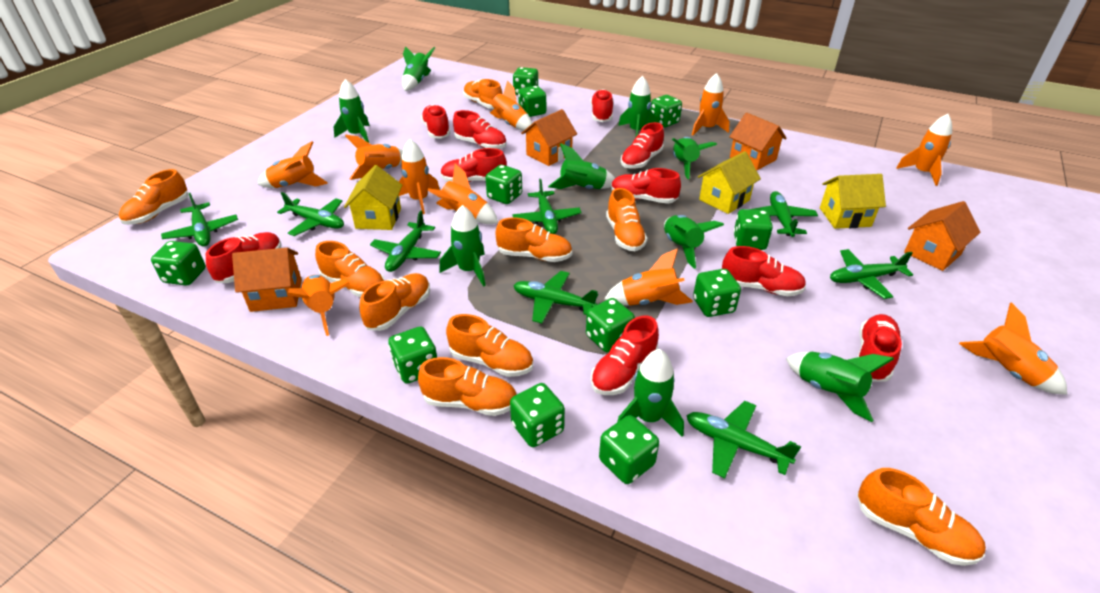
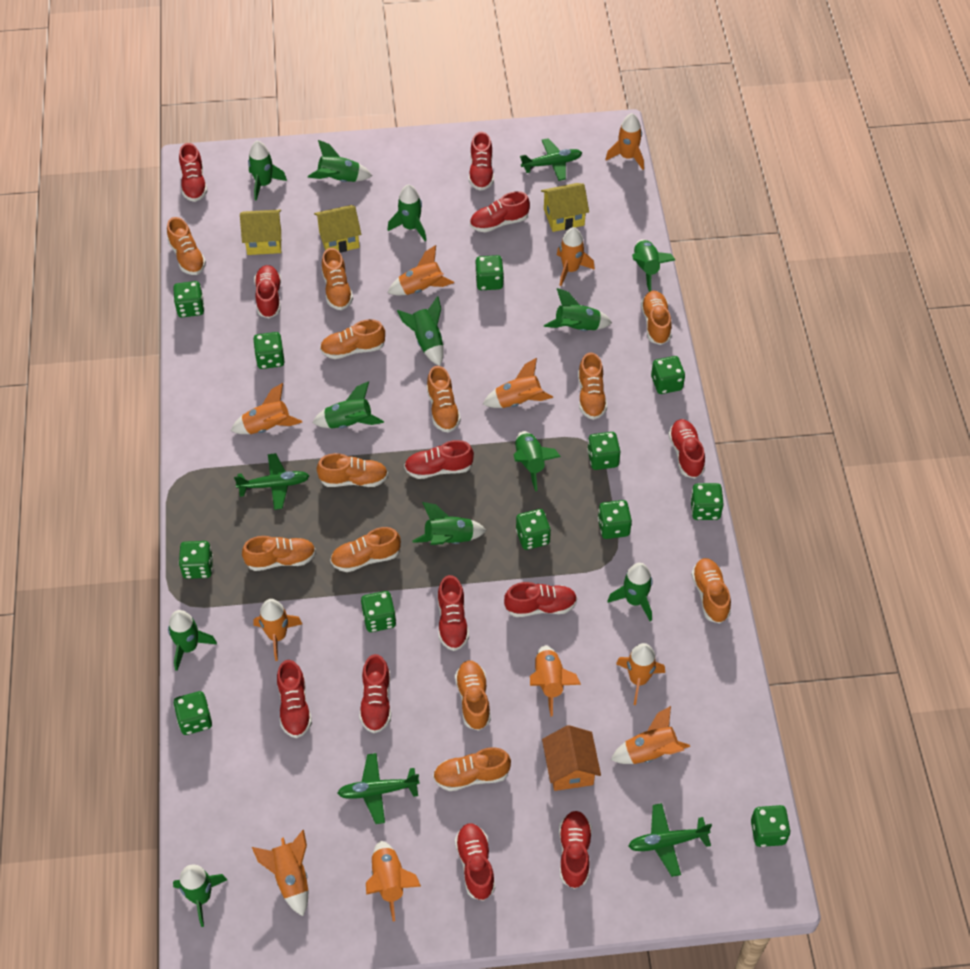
green dice: [151,241,206,286] [388,326,437,384] [485,165,522,204] [510,383,565,447] [513,67,538,95] [518,86,546,117] [586,298,635,353] [599,415,659,484] [650,95,682,127] [693,269,741,317] [734,209,773,250] = 11 -> [173,281,204,317] [174,691,212,735] [179,541,213,579] [253,332,285,369] [361,591,396,632] [476,255,504,290] [516,509,551,550] [587,432,621,470] [598,500,632,539] [651,356,685,394] [690,483,724,520] [751,805,791,847] = 12
green plane: [161,193,238,247] [277,192,344,236] [370,211,441,272] [512,179,582,234] [513,271,598,323] [686,401,801,478] [751,191,818,237] [830,249,913,299] = 8 -> [234,453,309,510] [337,753,420,824] [520,138,582,181] [628,803,712,877] = 4
green rocket: [334,79,370,143] [402,46,435,91] [439,205,486,287] [548,143,615,189] [617,349,684,437] [618,76,657,138] [664,215,724,269] [672,137,717,179] [786,352,894,422] = 9 -> [168,610,217,671] [173,865,227,927] [248,141,287,201] [308,140,372,182] [312,381,384,429] [387,184,426,241] [397,296,444,366] [413,502,486,545] [514,431,561,491] [544,288,612,331] [608,563,652,621] [632,239,675,292] = 12
orange house: [232,248,302,312] [521,109,577,166] [729,113,787,170] [904,201,980,271] = 4 -> [542,725,601,791] = 1
orange rocket: [258,141,328,188] [287,275,350,336] [345,135,403,180] [399,139,440,214] [427,164,498,224] [481,80,532,131] [604,248,693,306] [692,73,730,135] [896,114,952,186] [959,302,1067,395] = 10 -> [231,383,302,434] [252,830,309,916] [253,599,302,661] [366,841,421,921] [388,245,454,295] [483,358,553,408] [530,645,581,717] [557,227,595,286] [605,113,644,170] [611,706,690,764] [616,643,665,705] = 11
orange shoe: [119,169,189,225] [315,241,385,297] [359,273,430,331] [418,357,517,416] [446,314,533,377] [463,79,503,109] [496,217,572,262] [606,188,647,251] [857,468,986,566] = 9 -> [167,217,206,275] [242,536,316,571] [317,453,388,487] [320,319,385,359] [322,248,353,310] [330,527,401,572] [426,366,461,433] [433,747,511,791] [455,660,491,731] [578,352,607,420] [641,291,672,345] [691,558,731,623] = 12
red shoe: [206,232,282,283] [421,105,450,139] [440,148,507,182] [453,110,507,149] [590,89,613,122] [591,316,659,395] [611,168,681,204] [621,122,664,169] [722,246,806,296] [858,314,902,382] = 10 -> [179,143,207,202] [254,265,281,318] [277,660,312,738] [359,654,391,733] [404,440,474,479] [438,575,469,651] [455,823,495,901] [469,132,494,191] [470,191,530,232] [504,582,577,617] [559,811,592,889] [668,419,705,478] = 12

